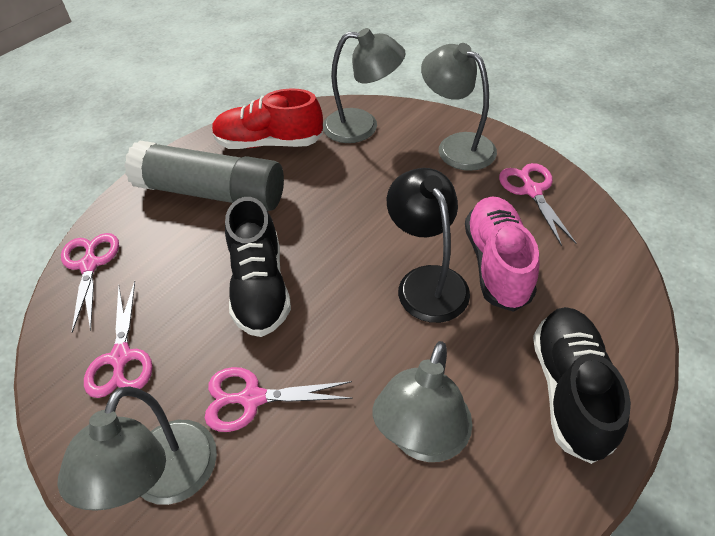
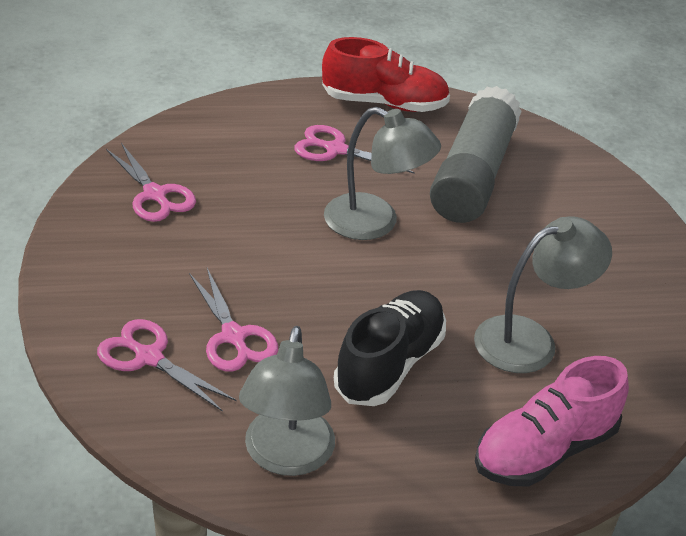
black lamp: [387,168,470,323] = 1 -> none = 0
black shoe: [225,197,291,337] [533,307,631,464] = 2 -> [334,290,446,406] = 1
grey lamp: [57,386,217,511] [323,28,406,143] [373,341,472,462] [421,43,497,171] = 4 -> [239,326,335,476] [324,107,441,240] [474,216,612,373] = 3

